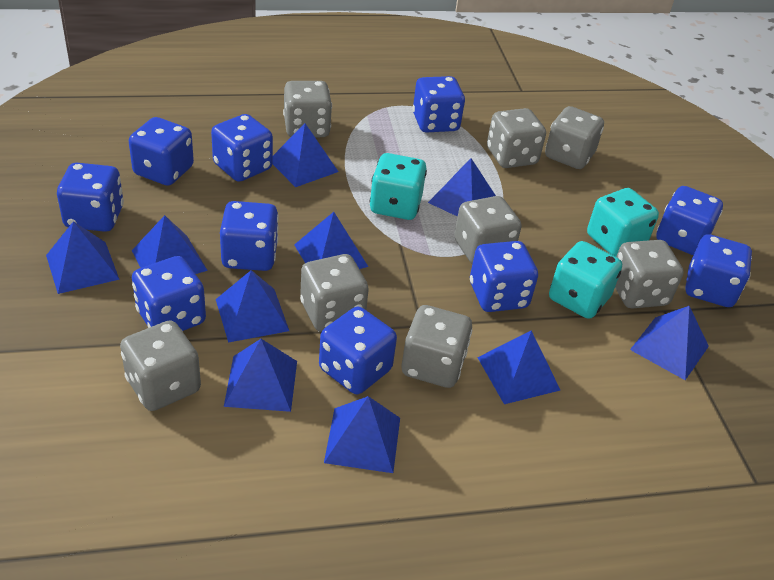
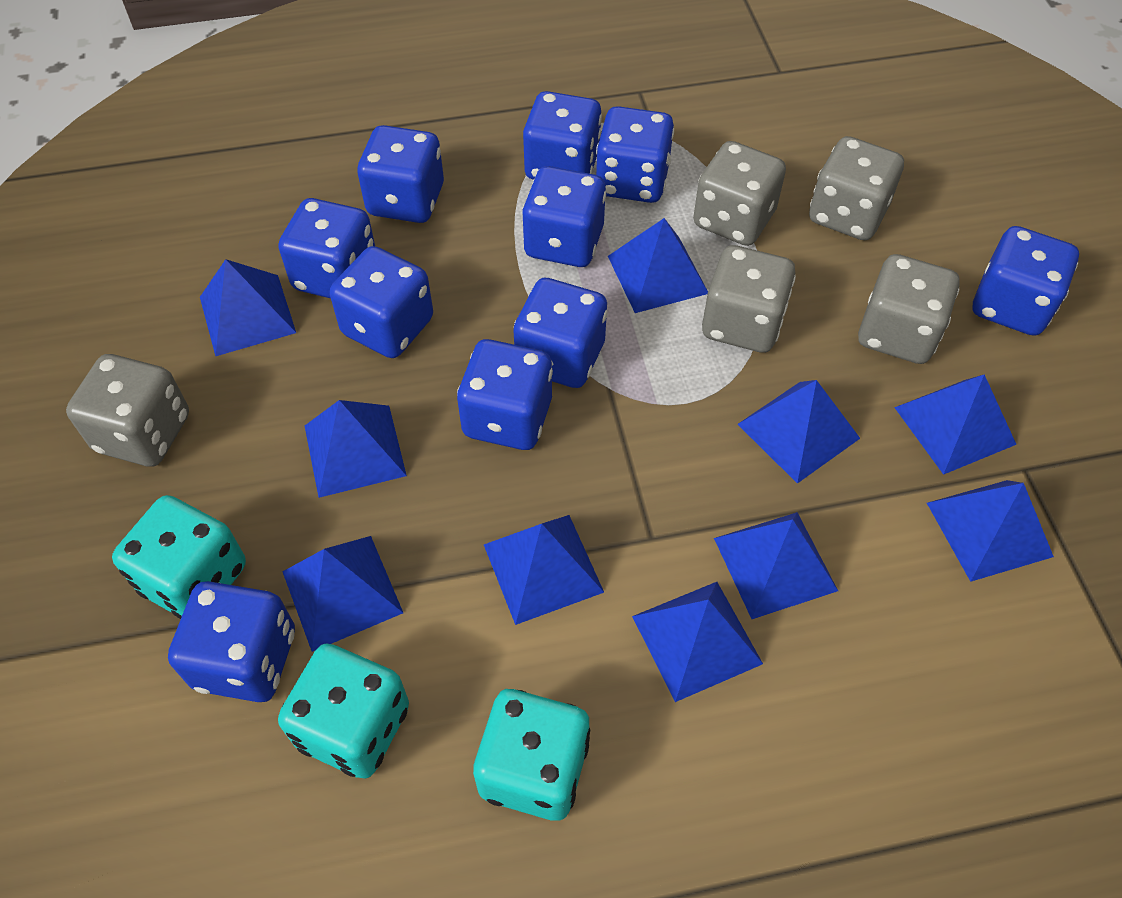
grey dice: [120,320,201,411] [283,81,332,137] [300,254,369,332] [402,305,472,388] [454,196,522,264] [487,108,546,168] [545,106,604,169] [615,240,684,309] = 8 -> [66,354,189,467] [693,141,786,246] [702,245,796,353] [809,136,904,240] [858,254,960,364] = 5

